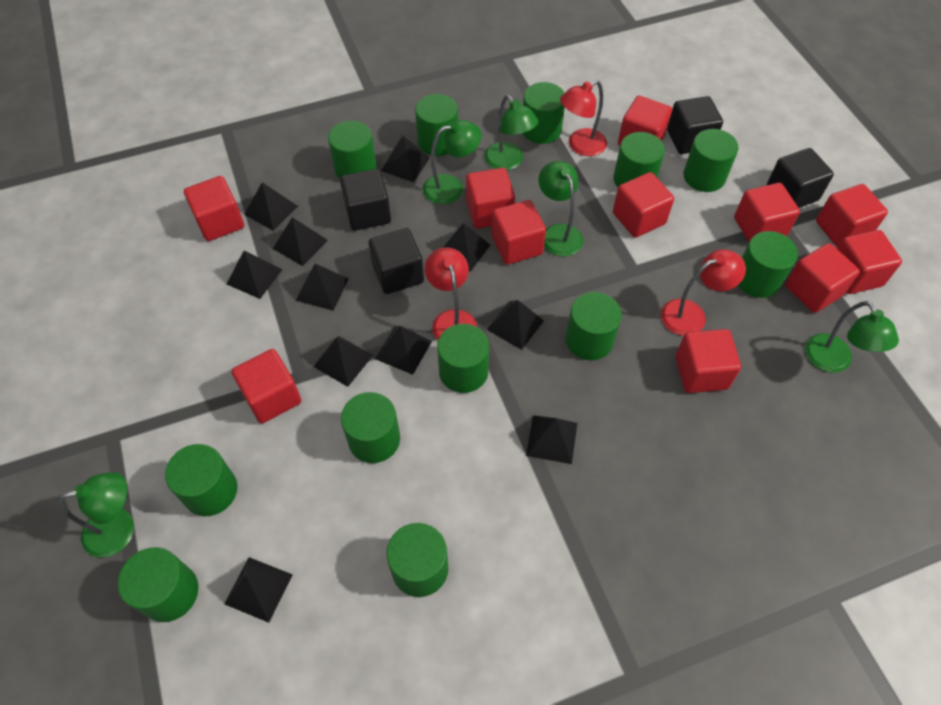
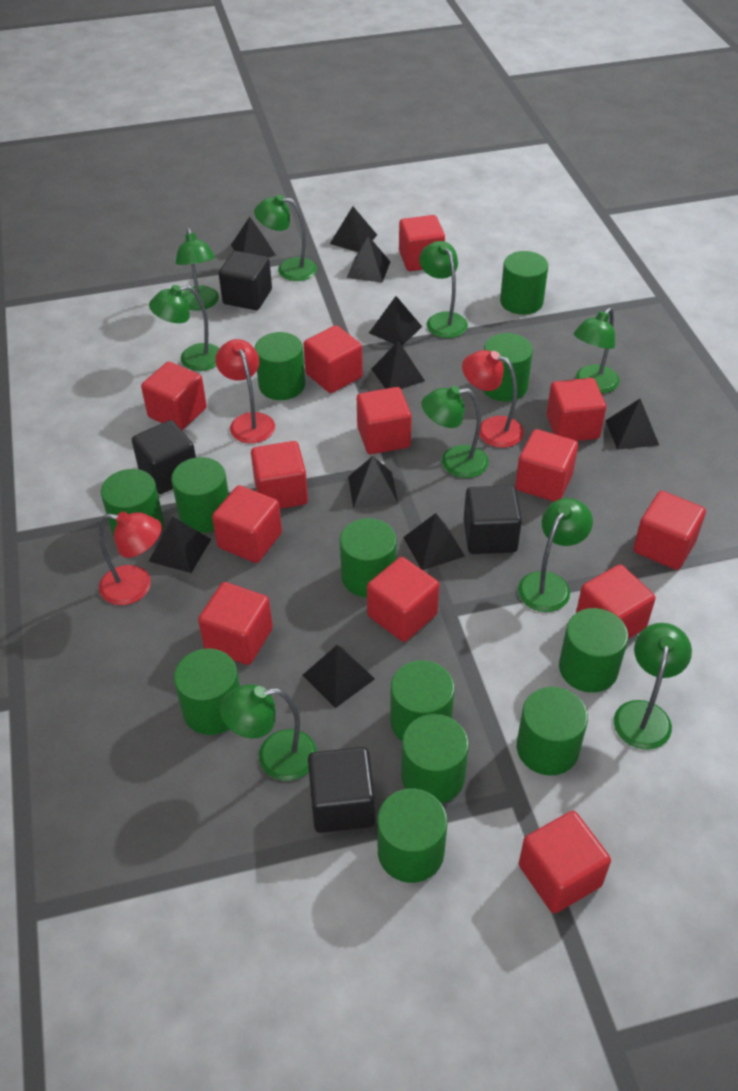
black pyramid: [224,557,293,623] [227,250,283,299] [244,182,298,231] [273,217,328,266] [295,264,349,311] [313,336,373,387] [375,326,432,375] [381,135,430,182] [443,223,490,272] [486,300,544,350] [526,415,577,464] = 11 -> [148,517,211,573] [231,217,276,257] [303,645,375,708] [330,206,377,252] [347,236,391,283] [348,456,398,509] [369,296,422,346] [371,341,425,389] [403,513,465,570] [605,399,659,450] = 10
green lamp: [60,472,134,558] [423,120,482,204] [484,95,538,170] [539,161,583,257] [805,301,899,373] = 5 -> [149,285,219,371] [176,228,219,311] [220,684,317,781] [254,195,317,281] [419,241,468,338] [422,386,488,478] [518,498,593,612] [574,308,620,394] [614,623,692,750] = 9
red cube: [184,176,244,241] [232,349,301,424] [466,168,515,229] [491,200,546,264] [613,172,674,238] [618,96,672,146] [675,329,741,393] [734,183,800,242] [785,243,860,313] [816,184,888,247] [837,230,902,294] = 11 -> [141,361,207,430] [198,582,273,665] [212,485,282,563] [251,441,308,509] [304,325,363,393] [357,387,412,454] [367,557,439,642] [399,215,445,271] [515,429,578,502] [519,811,611,913] [547,378,606,441] [576,564,655,639] [633,491,706,570] = 13

